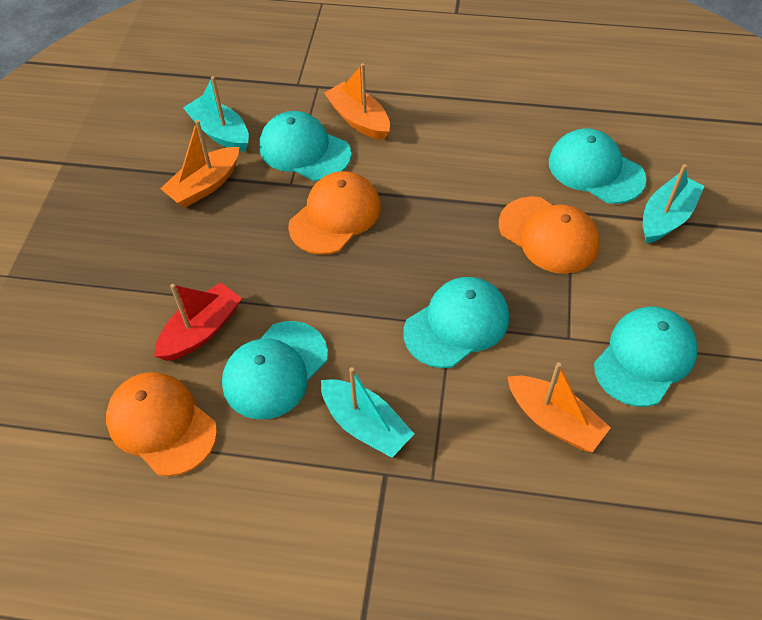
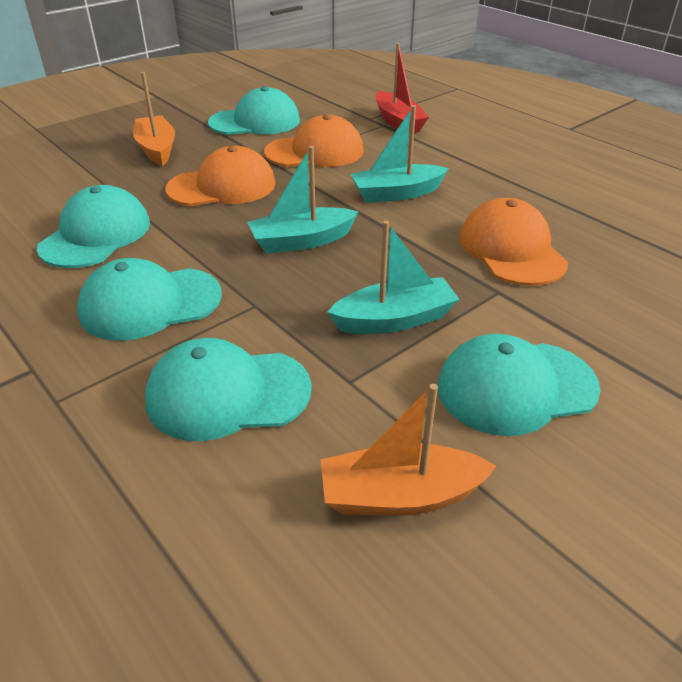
orange boat: [160,120,239,208] [324,63,390,140] [507,362,611,452] = 3 -> [133,72,175,166] [321,384,497,516] = 2

